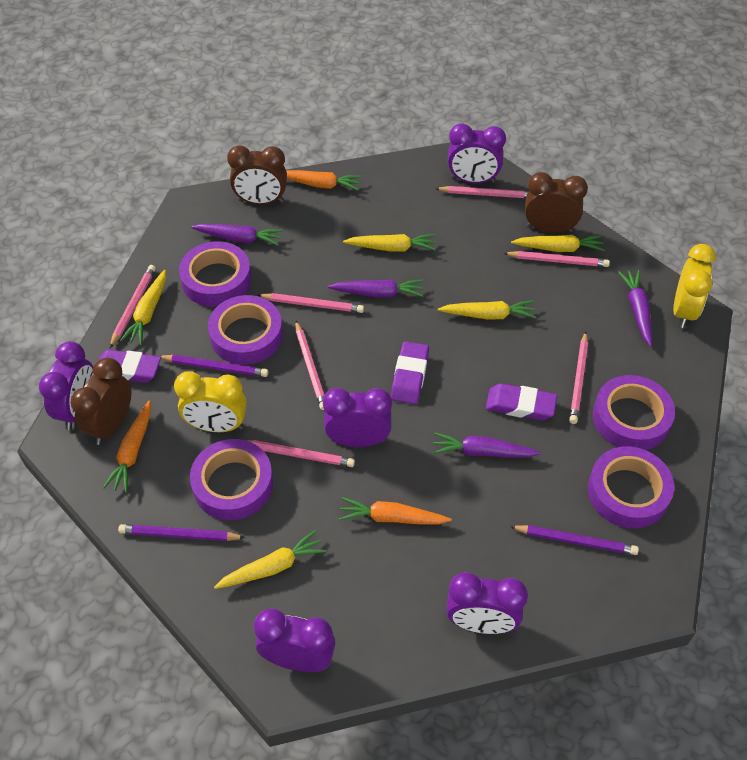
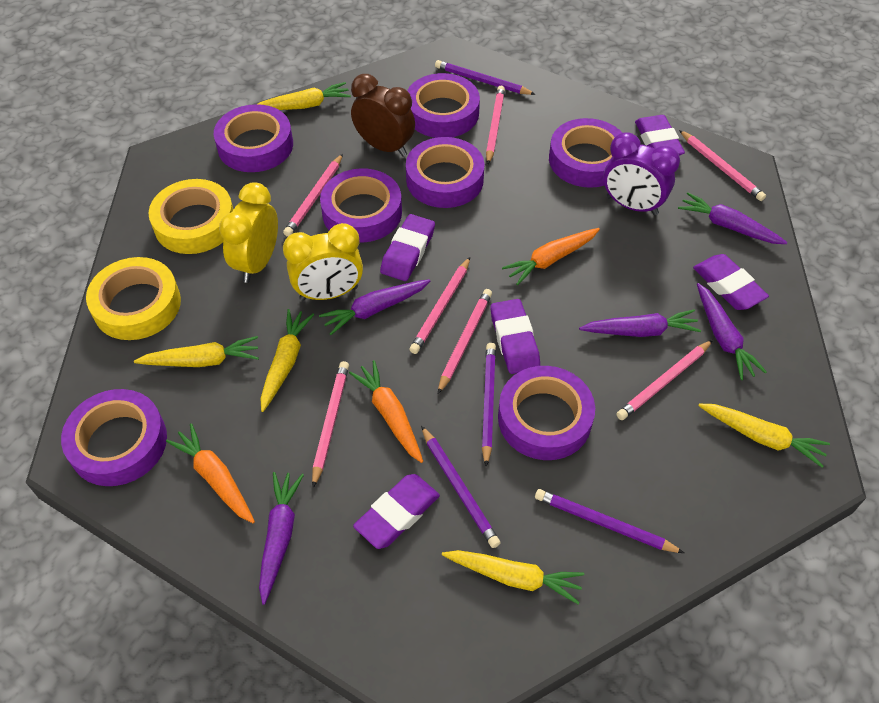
brown clock: [71,358,131,445] [227,145,287,205] [525,172,588,233] = 3 -> [351,74,415,157] = 1
purple carrot: [191,224,283,246] [328,280,424,298] [433,432,541,458] [618,270,652,347] = 4 -> [259,472,304,605] [319,279,430,335] [579,309,701,337] [678,192,788,244] [697,283,767,380] = 5
purple clock: [39,341,94,430] [254,608,335,672] [323,388,392,447] [447,572,528,634] [448,123,506,183] = 5 -> [604,132,680,215] = 1
purple eraser: [98,350,161,383] [391,341,429,404] [486,383,557,420] = 3 -> [353,474,440,549] [380,214,435,281] [490,299,540,374] [635,115,685,156] [693,254,769,310] = 5
purple pencil: [118,524,246,541] [160,355,268,377] [510,525,639,555] = 3 -> [421,426,500,548] [435,60,536,95] [482,343,496,467] [535,489,684,553] = 4
purple tape: [179,241,252,307] [190,439,273,520] [208,295,283,365] [588,446,674,529] [593,375,675,450] = 5 -> [61,389,167,486] [214,104,293,172] [320,168,402,243] [406,137,484,208] [407,73,480,138] [498,366,595,460] [549,118,622,188] = 7
yellow tape: none = 0 -> [86,257,181,340] [148,179,234,254] = 2

